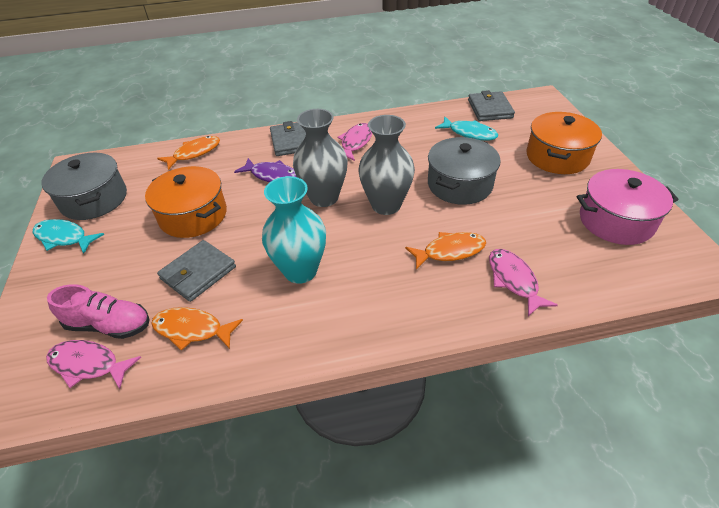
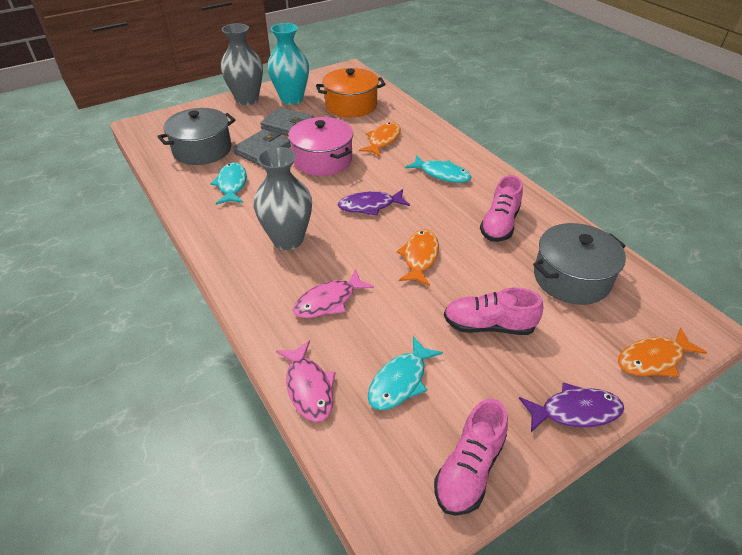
grey wallet: [157,240,236,302] [270,121,306,156] [468,90,515,121] = 3 -> [233,129,291,166] [260,107,314,136] = 2
orange pot: [145,166,227,238] [526,112,602,174] = 2 -> [316,68,386,117] = 1
pink fish: [46,340,141,389] [337,123,372,161] [489,249,558,316] = 3 -> [276,340,335,422] [293,269,374,318] = 2
pink shoe: [47,284,150,339] = 1 -> [434,399,508,516] [444,288,543,335] [480,175,523,242] = 3
purple fish: [234,158,296,182] = 1 -> [338,189,410,216] [519,382,624,432] = 2
turquoise fish: [33,219,104,254] [435,116,498,141] = 2 -> [210,162,247,205] [368,336,443,410] [405,155,472,183] = 3

